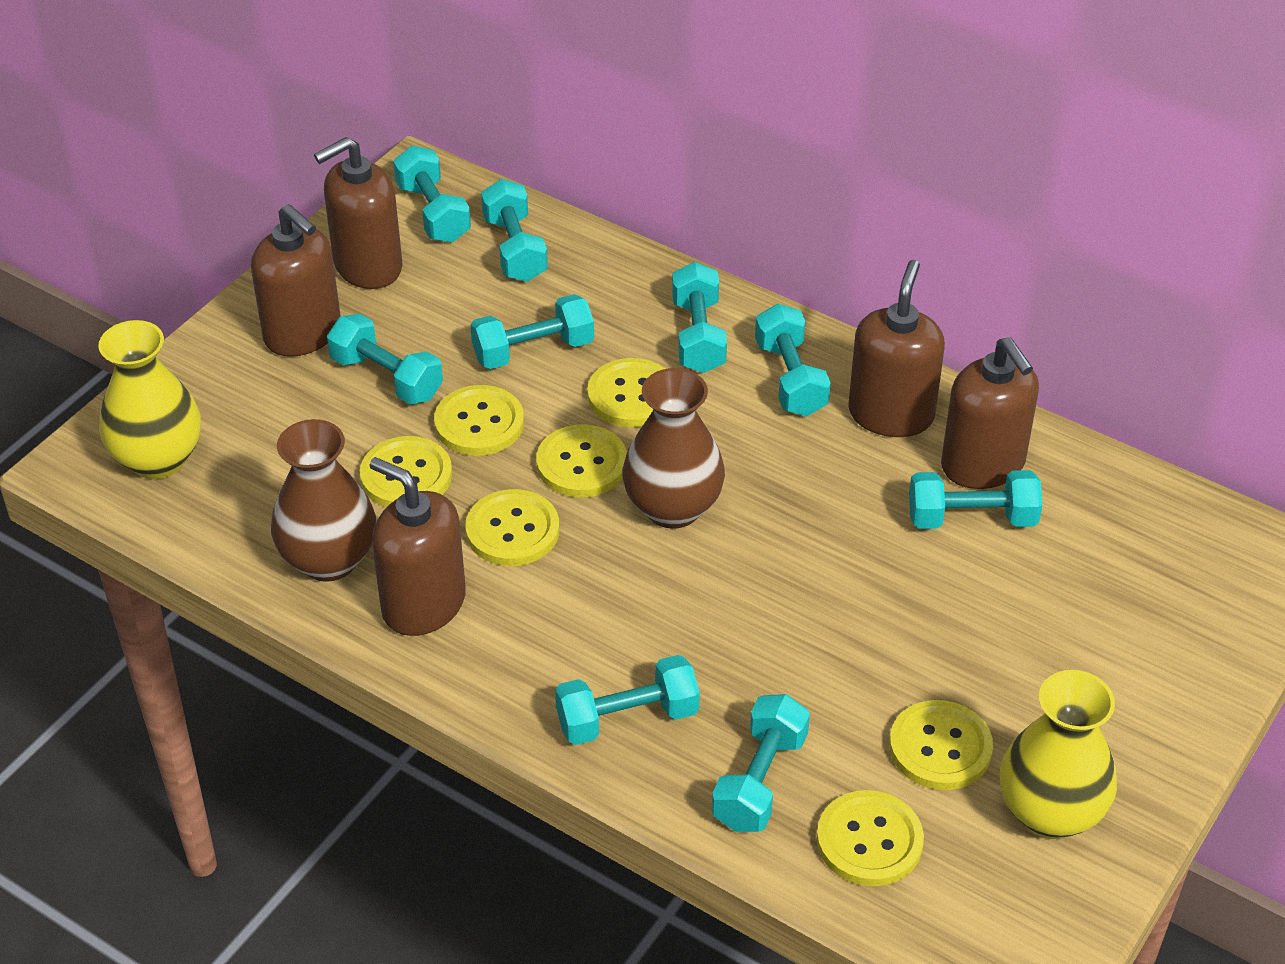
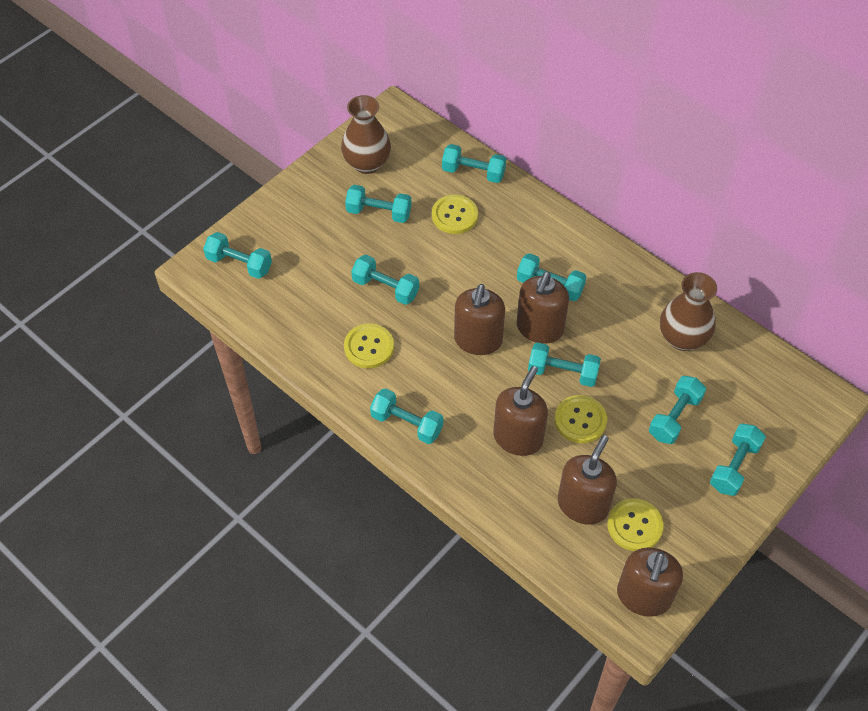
yellow button: [360,436,452,507] [434,385,524,456] [465,489,559,566] [536,424,627,497] [587,358,665,427] [817,790,924,886] [889,700,993,790] = 7 -> [344,323,394,368] [432,195,478,234] [555,395,607,443] [608,498,664,551] = 4
yellow vase: [98,320,201,479] [1000,670,1117,839] = 2 -> none = 0

